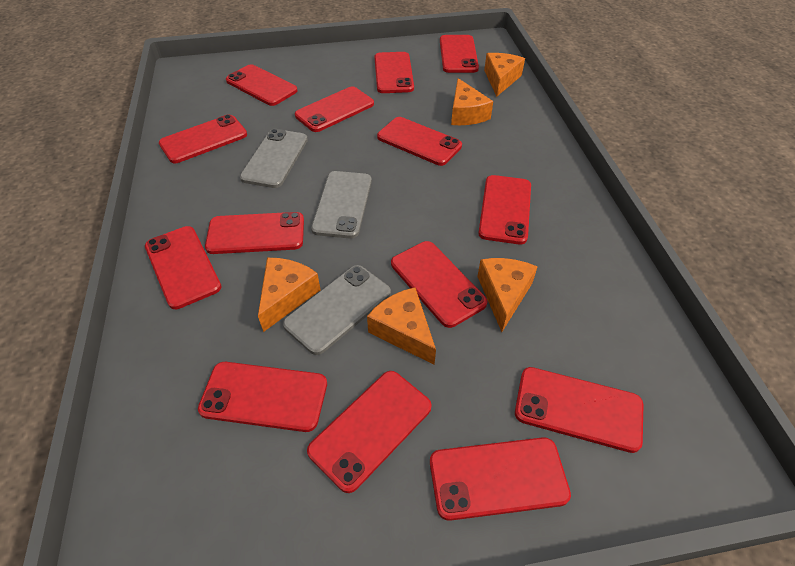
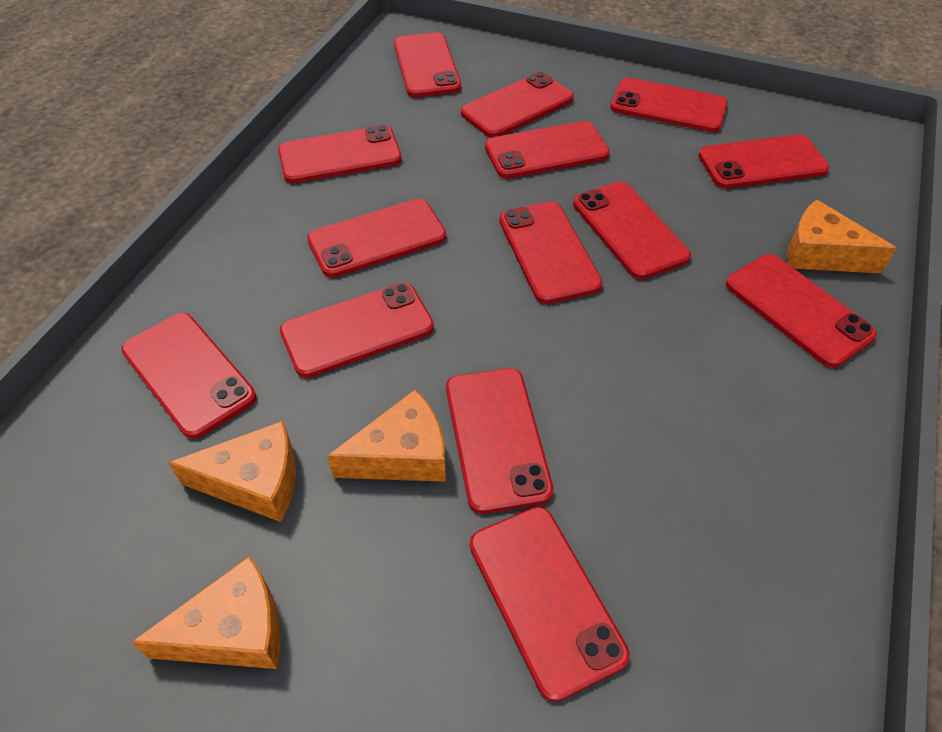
grey phone: [240,129,308,188] [283,265,391,355] [311,171,372,239] = 3 -> none = 0
orange cheese: [258,258,321,332] [367,287,436,365] [451,78,493,125] [477,258,538,332] [484,53,525,97] = 5 -> [131,556,281,669] [169,421,296,522] [327,390,446,482] [787,199,897,274] = 4

